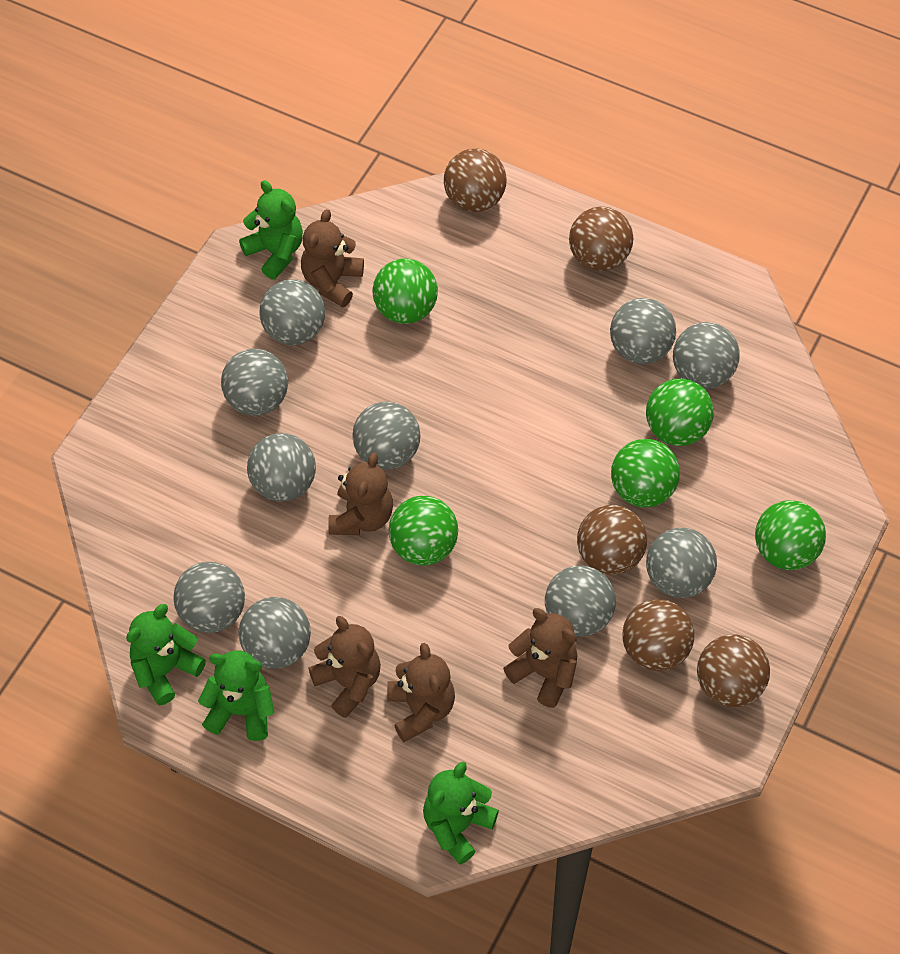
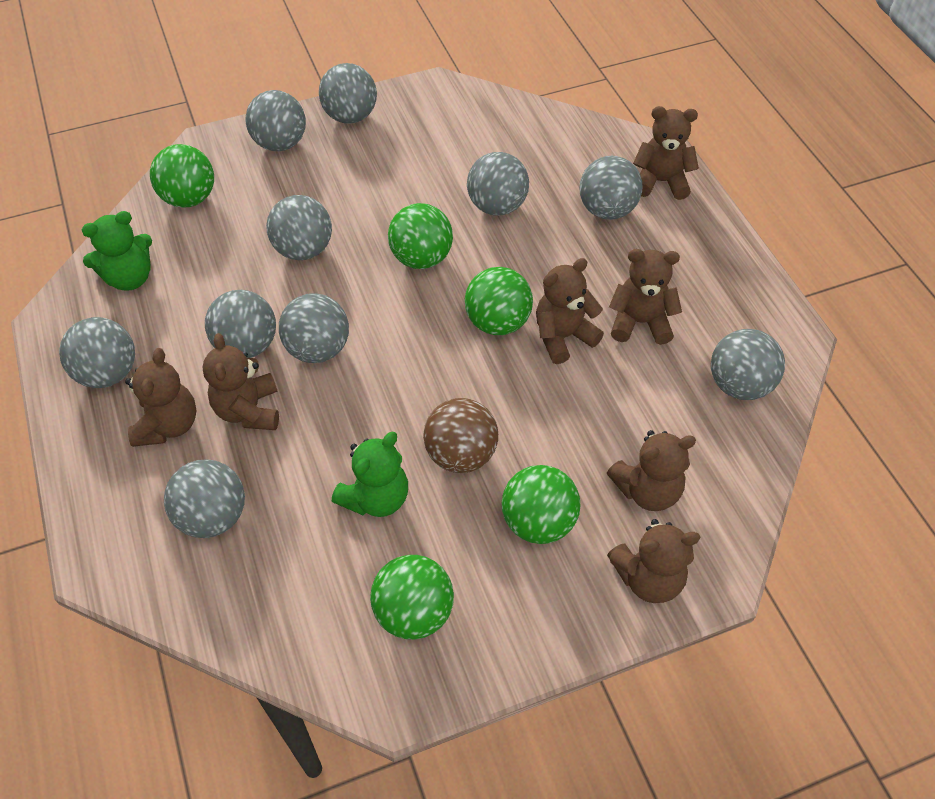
brown ball: [444,149,507,212] [569,206,633,271] [577,505,647,575] [623,599,694,671] [697,635,770,707] = 5 -> [423,398,498,473] = 1
brown teddy bear: [301,209,364,307] [308,616,381,718] [328,452,393,535] [387,643,455,742] [503,608,578,708] = 5 -> [125,348,197,447] [203,333,279,430] [536,258,604,364] [607,430,696,511] [607,519,700,603] [609,249,682,345] [633,106,699,200] = 7
green teddy bear: [126,604,206,705] [198,650,274,741] [239,180,303,279] [423,761,499,865] = 4 -> [82,211,152,291] [332,432,408,517] = 2

